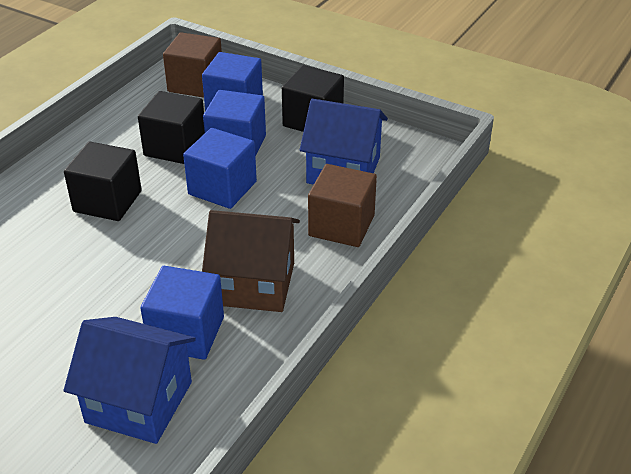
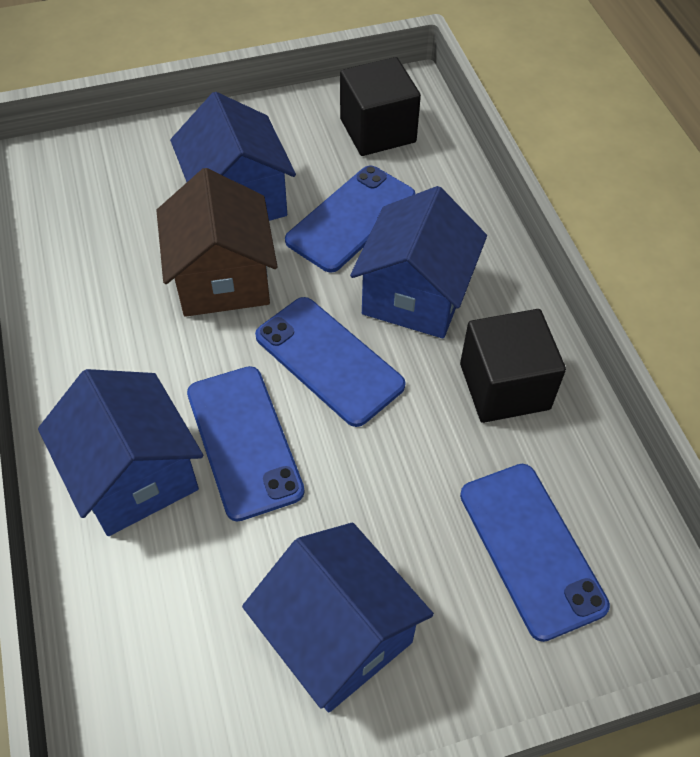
black cube: [64,142,142,221] [138,91,205,164] [282,65,344,132] = 3 -> [340,57,421,156] [460,309,566,423] = 2
blue cube: [140,266,224,360] [183,128,257,209] [202,52,263,111] [203,90,266,156] = 4 -> none = 0
blue house: [64,317,196,444] [300,99,388,185] = 2 -> [38,369,203,536] [170,92,296,221] [242,523,434,712] [350,186,487,339] = 4
blue phone: none = 0 -> [187,366,305,522] [255,297,406,427] [285,166,416,273] [460,464,610,642] = 4
brown cube: [163,32,222,98] [308,164,377,247] = 2 -> none = 0

